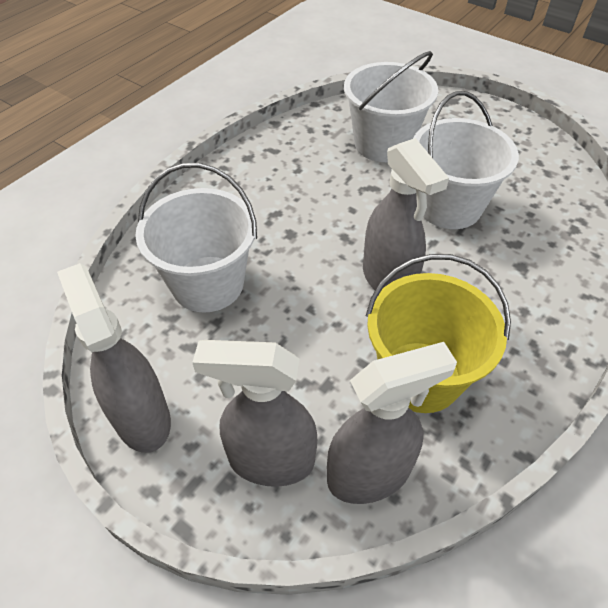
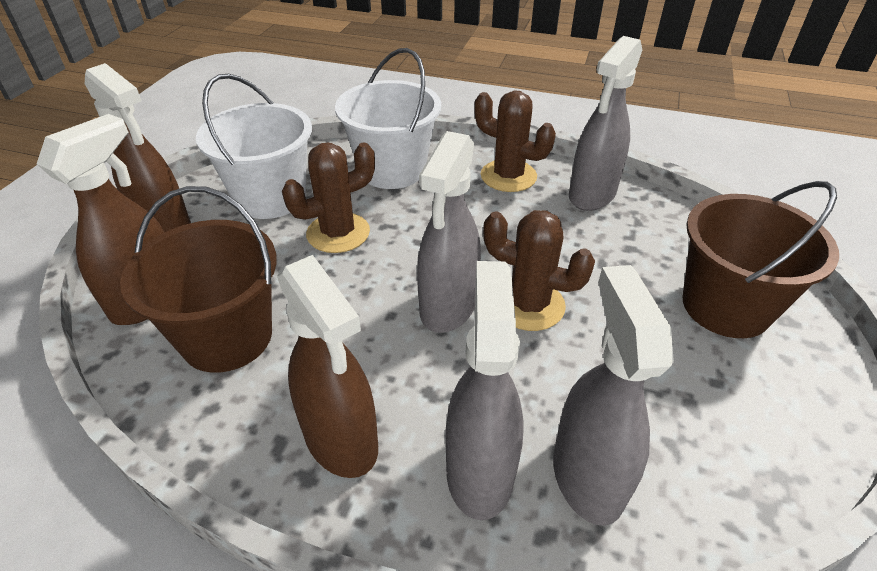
brown bucket: none = 0 -> [120,186,277,373] [682,181,839,338] = 2
brown cactus: none = 0 -> [282,143,375,253] [474,90,556,192] [483,210,595,331] = 3
brown spray bottle: none = 0 -> [37,114,165,325] [85,63,191,232] [277,255,378,478] = 3
white bucket: [135,163,257,313] [344,51,438,162] [413,91,519,229] = 3 -> [196,74,312,219] [335,48,441,189] = 2
yellow bucket: [366,254,511,413] = 1 -> none = 0

